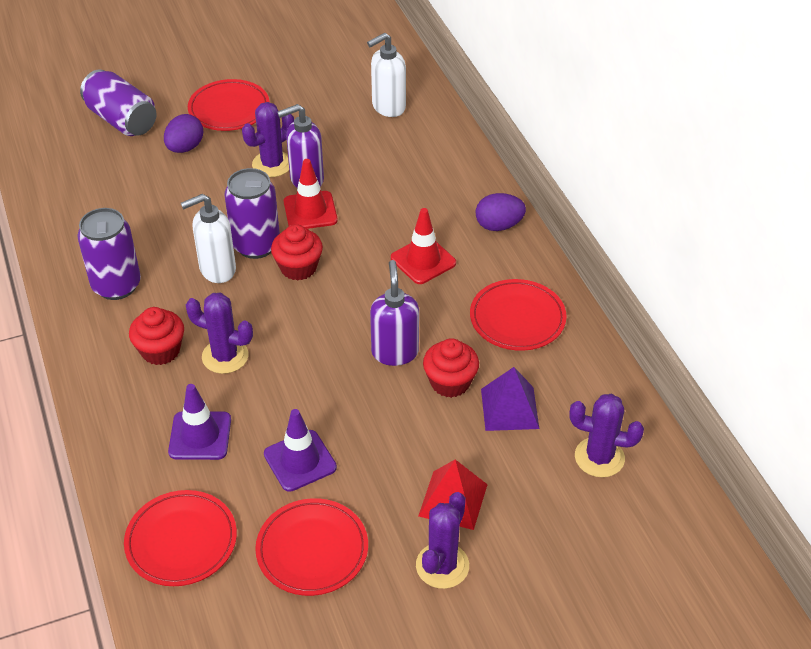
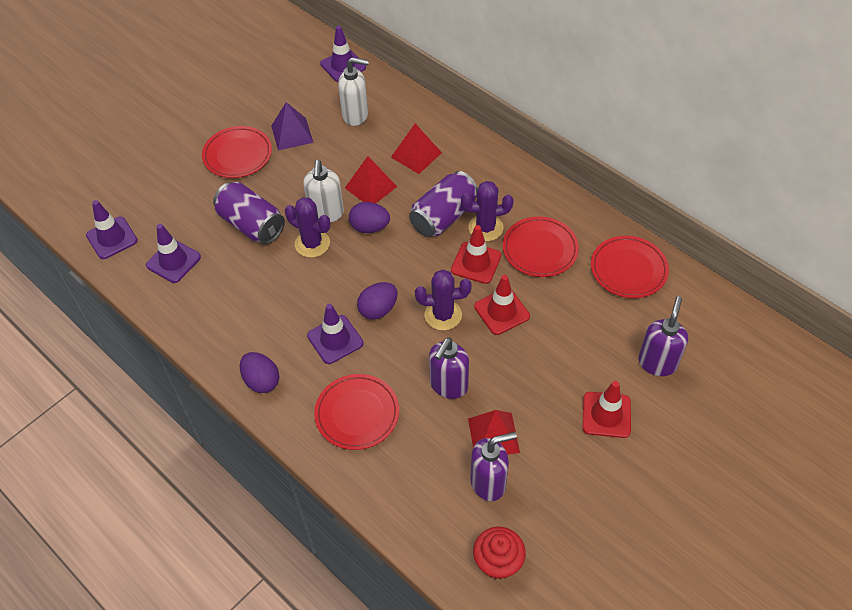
purple cactus: [186,293,253,374] [242,102,294,177] [416,492,469,589] [569,394,644,478] = 4 -> [285,197,330,258] [415,270,472,331] [461,181,514,241] = 3
purple can: [77,208,141,300] [80,69,156,136] [225,168,280,259] = 3 -> [213,182,285,244] [409,171,478,237] = 2
purple egg: [164,114,203,153] [476,193,526,231] = 2 -> [240,352,279,393] [349,202,390,233] [357,282,398,320] = 3
purple soap dispenser: [277,104,324,188] [370,260,419,366] = 2 -> [429,338,469,399] [470,432,517,501] [638,296,688,376] = 3
purple traffic cone: [168,384,231,460] [264,409,337,492] = 2 -> [86,200,138,259] [146,224,201,283] [307,304,363,364] [320,26,366,82] = 4
red cupcake: [129,307,184,365] [271,224,323,281] [423,338,479,398] = 3 -> [473,527,526,579] = 1
red pyramid: [418,459,488,530] = 1 -> [345,156,397,203] [391,123,442,174] [468,410,520,455] = 3
red traffic cone: [284,159,338,229] [391,208,456,284] = 2 -> [451,225,501,284] [474,275,530,335] [582,381,631,438] = 3

